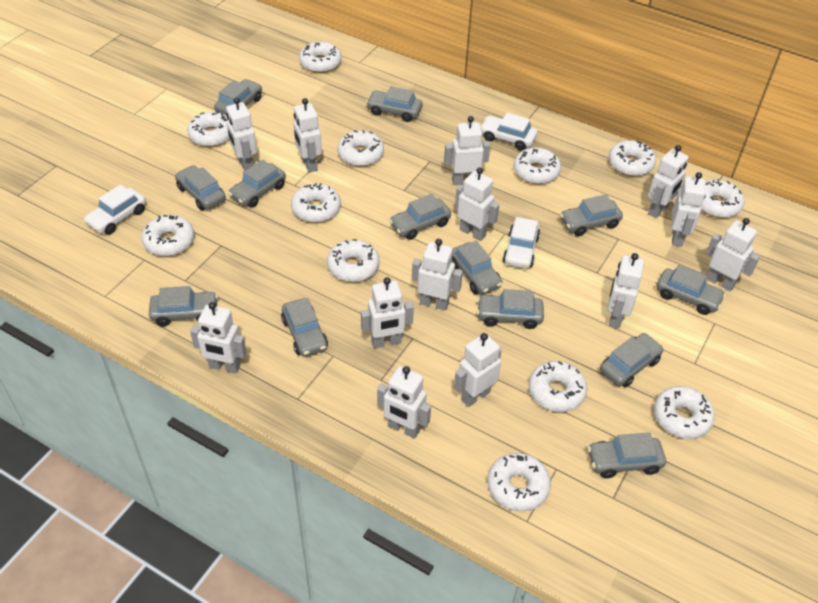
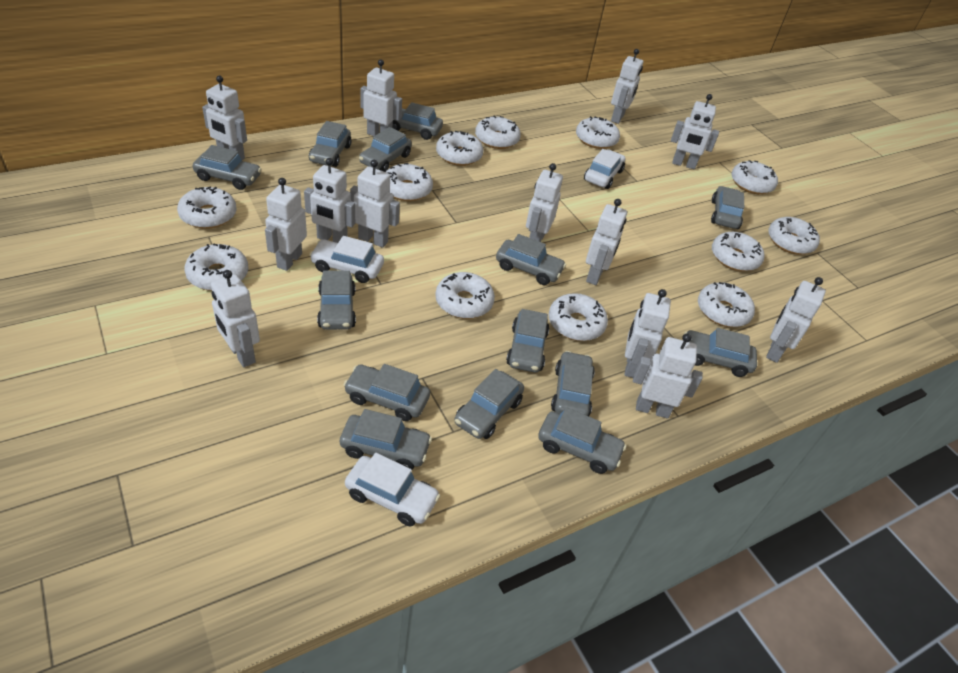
grey car: [149,286,218,326] [175,165,226,210] [214,79,262,115] [228,160,286,207] [281,298,328,357] [366,86,423,122] [389,194,451,240] [451,241,502,295] [477,289,544,329] [560,194,623,236] [588,432,666,479] [600,333,664,388] [657,265,726,315] = 13 -> [193,145,262,190] [309,121,352,167] [317,271,356,330] [340,409,432,470] [344,364,430,421] [359,127,412,172] [393,102,443,140] [454,369,524,439] [496,234,566,285] [506,309,549,373] [538,407,626,474] [551,351,595,416] [684,328,757,377] [711,186,744,229] = 14

